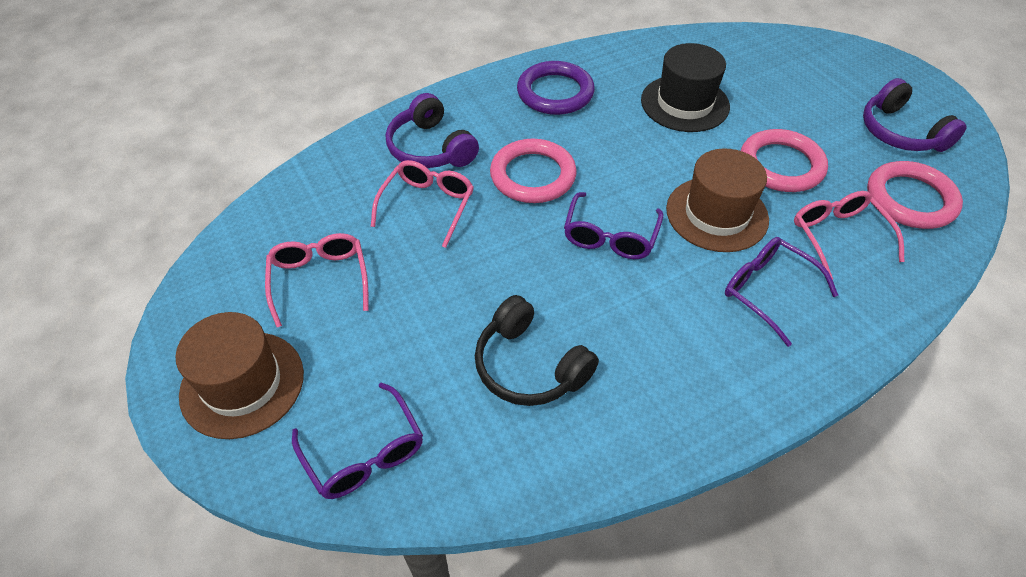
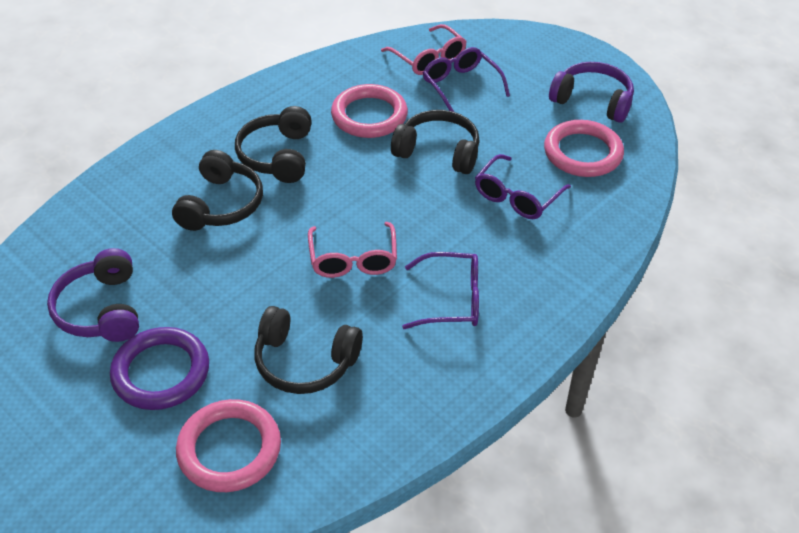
black hat: [641,43,730,132] = 1 -> none = 0
black headphones: [475,295,599,406] = 1 -> [172,150,263,231] [235,106,312,183] [254,306,363,394] [391,110,480,174] = 4
brown hat: [175,312,304,439] [666,148,769,252] = 2 -> none = 0
pink glasses: [265,233,369,327] [371,160,474,248] [794,191,905,280] = 3 -> [308,222,397,278] [381,24,467,75] = 2

